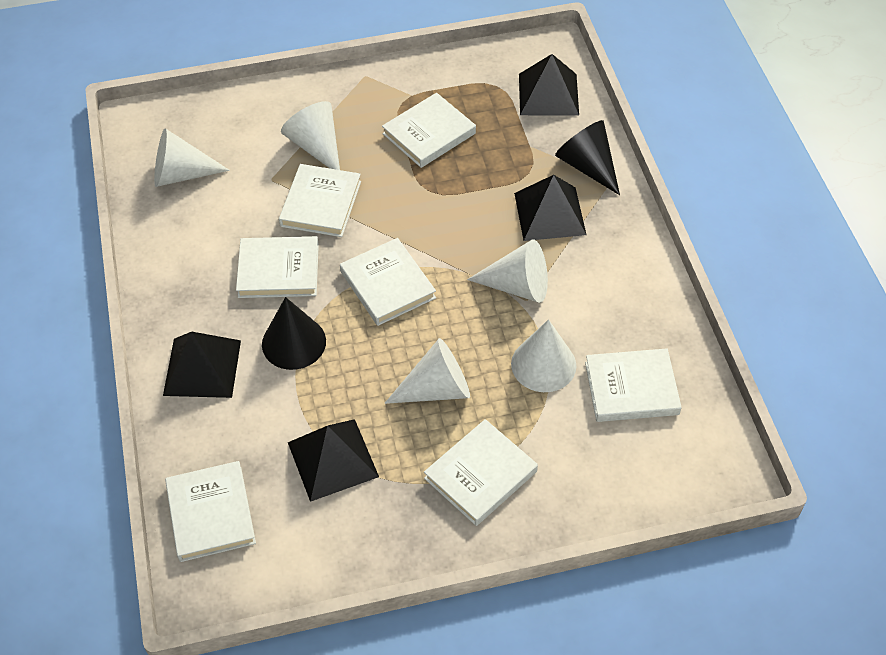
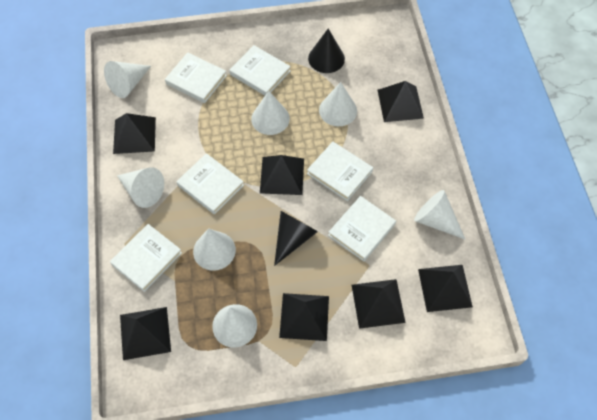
black pyramid: [163,332,241,398] [288,419,379,502] [514,175,587,241] [519,54,579,116] = 4 -> [113,113,156,154] [120,307,171,360] [260,155,304,195] [279,293,329,341] [352,279,406,329] [378,81,424,122] [418,265,473,312] = 7
white book: [165,461,256,562] [236,236,319,298] [279,164,361,237] [340,238,436,326] [382,93,476,168] [424,419,538,526] [585,348,682,422] = 7 -> [110,224,182,292] [165,52,227,103] [176,153,244,215] [229,45,291,96] [307,141,373,201] [328,196,396,261] = 6
white cone: [154,128,230,187] [281,101,340,170] [384,338,470,404] [467,240,548,303] [511,319,576,392] = 5 -> [104,61,151,98] [117,167,164,208] [193,229,236,271] [212,304,257,348] [251,91,290,135] [319,82,357,126] [414,190,465,239] = 7

